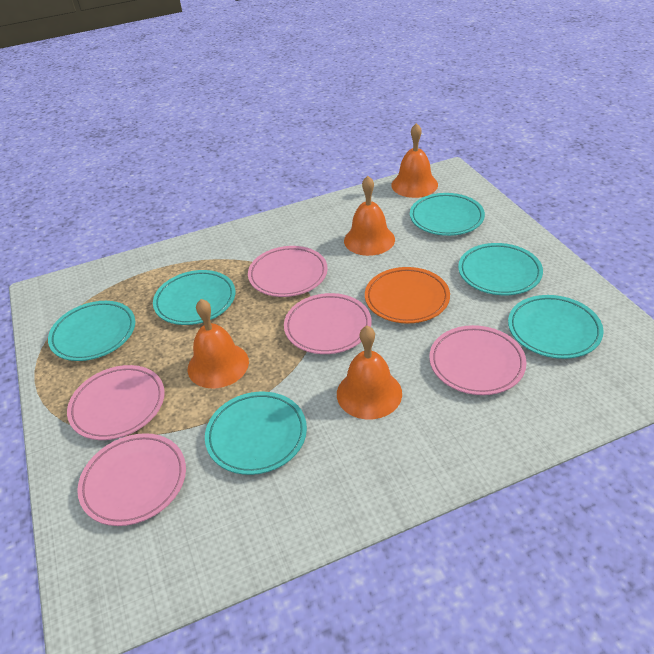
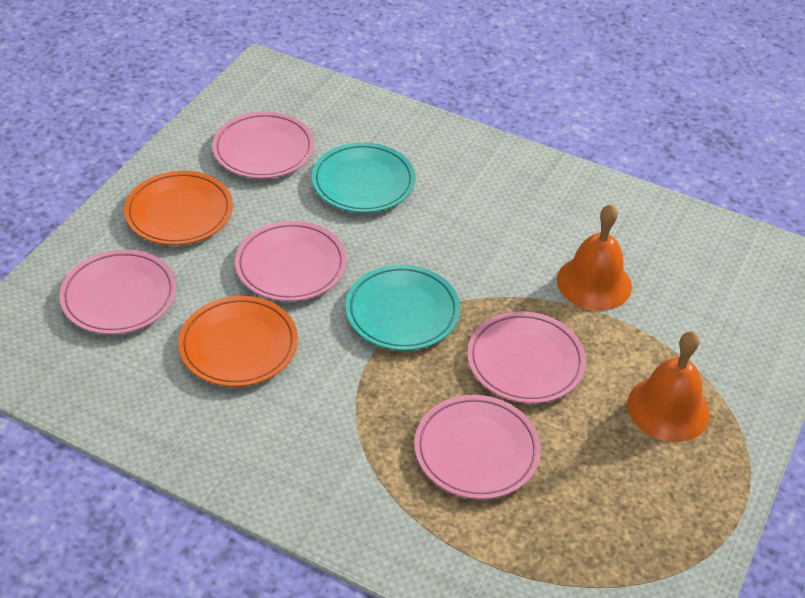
orange bell: [188,299,249,388] [337,326,402,419] [344,176,395,256] [391,123,438,198] = 4 -> [557,204,632,311] [627,331,710,442] = 2
orange plate: [365,267,450,324] = 1 -> [124,171,233,245] [178,296,298,387] = 2
turquoise plate: [48,301,135,361] [153,270,235,325] [205,392,307,475] [410,193,485,236] [458,243,543,295] [508,295,604,359] = 6 -> [312,142,416,213] [346,265,460,351] = 2

